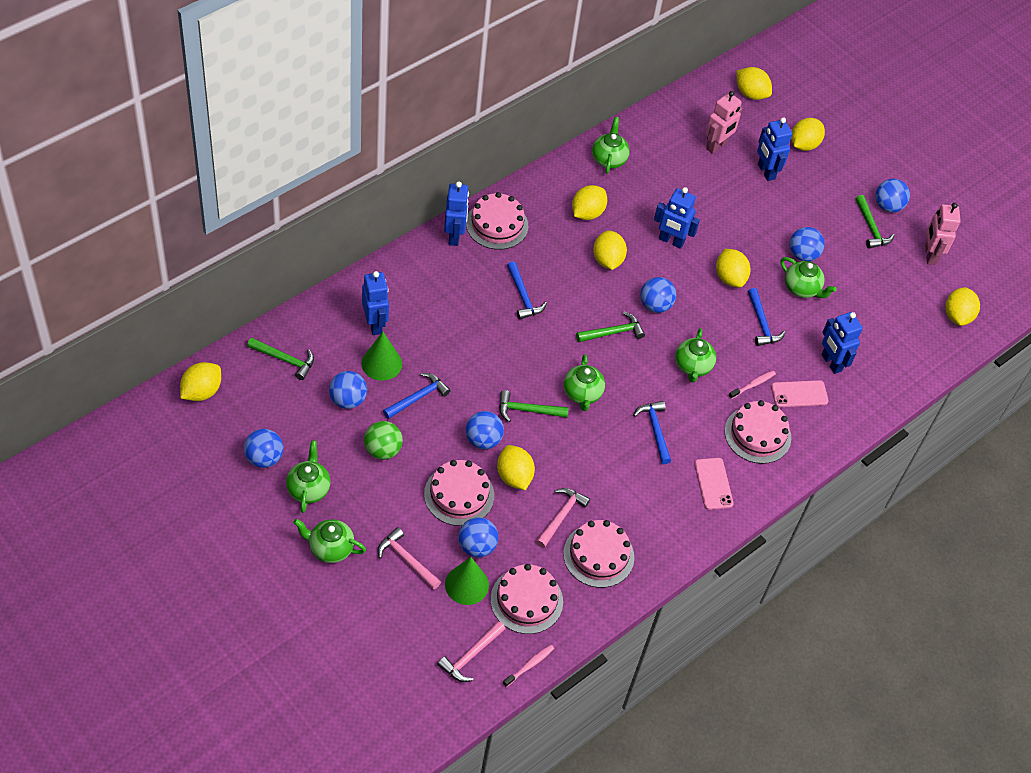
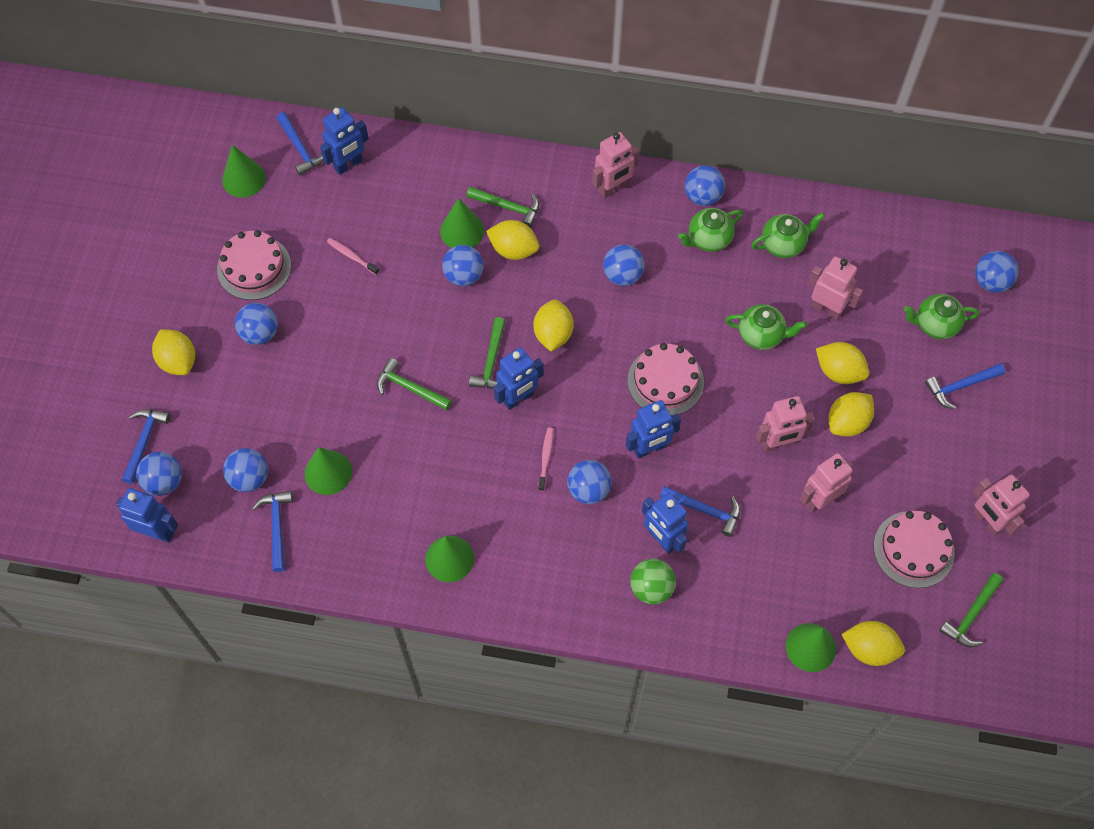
blue ball: [244,429,283,468] [329,371,367,409] [458,517,498,557] [466,411,504,449] [640,277,676,313] [789,227,825,261] [875,178,910,212] = 7 -> [136,452,182,496] [223,448,268,492] [235,303,278,345] [442,245,484,286] [567,460,612,504] [603,244,644,286] [685,165,725,206] [975,251,1019,293] = 8
blue hammer: [383,373,451,419] [507,261,547,319] [633,401,671,464] [748,288,785,346] = 4 -> [122,409,170,484] [252,491,293,572] [277,112,323,175] [660,486,740,537] [925,363,1005,409] = 5
green cone: [361,332,402,381] [445,557,489,605] = 2 -> [222,145,266,198] [304,447,352,495] [425,536,474,582] [440,198,484,248] [786,623,836,672] = 5
green teapot: [286,440,331,513] [293,519,366,563] [564,354,605,411] [592,117,630,174] [675,328,716,383] [780,257,837,298] = 6 -> [678,208,743,252] [725,304,807,350] [751,212,825,258] [904,294,979,339] = 4
pink cake: [424,460,494,526] [466,192,528,250] [491,564,563,634] [563,520,634,588] [725,400,791,464] = 5 -> [217,230,291,300] [628,343,704,416] [874,511,955,588] = 3
pink hammer: [378,527,441,590] [437,621,505,682] [536,488,590,548] = 3 -> none = 0
pink phone: [694,458,734,510] [771,380,829,407] = 2 -> none = 0
pink robot: [706,91,742,154] [925,203,961,265] = 2 -> [592,132,639,199] [756,396,815,452] [800,453,853,513] [808,256,863,320] [973,474,1030,536] = 5
yellow lemon: [180,362,221,401] [497,445,535,490] [572,185,607,220] [593,230,627,270] [716,249,750,288] [736,67,772,100] [791,118,825,151] [945,287,980,326] = 8 -> [152,329,195,375] [486,220,539,260] [534,299,573,352] [816,342,869,384] [829,392,874,437] [841,621,905,666] = 6

